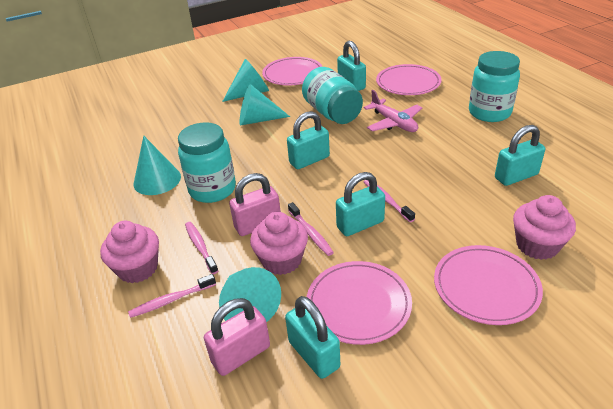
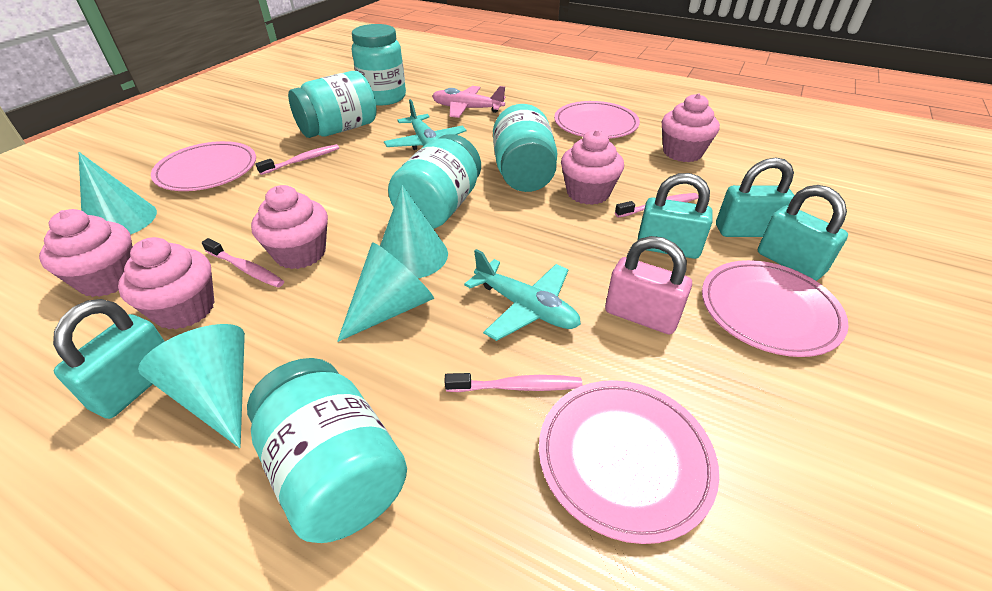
pink cupcake: [100,221,159,283] [250,212,308,275] [513,195,576,260] = 3 -> [39,209,133,297] [118,237,215,329] [251,185,328,269] [561,130,624,205] [662,93,720,162] = 5
pink padlock: [204,298,270,376] [229,173,281,236] = 2 -> [605,236,692,334] = 1
turquoise jar: [178,122,236,203] [302,67,363,124] [469,51,520,122] = 3 -> [247,358,407,543] [288,71,377,138] [352,24,406,106] [388,134,481,229] [493,104,557,192] = 5
turquoise padlock: [285,296,340,379] [287,111,330,169] [336,172,385,236] [337,41,366,91] [495,125,545,186] = 5 -> [53,299,165,419] [637,173,713,259] [716,157,795,237] [758,185,848,281] = 4
turquoise plane: none = 0 -> [384,99,466,150] [464,249,581,341] = 2

